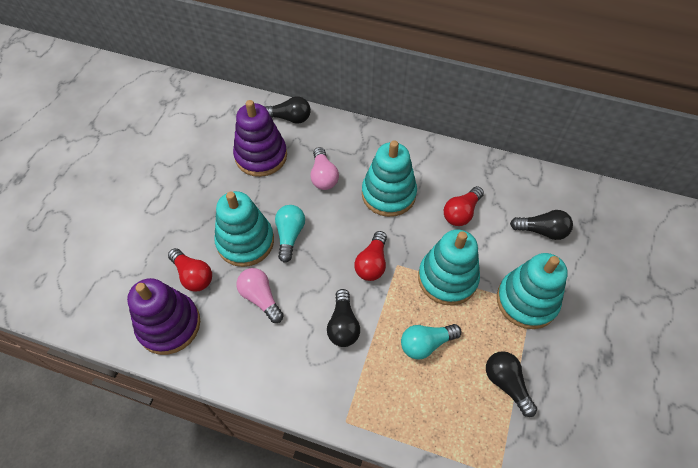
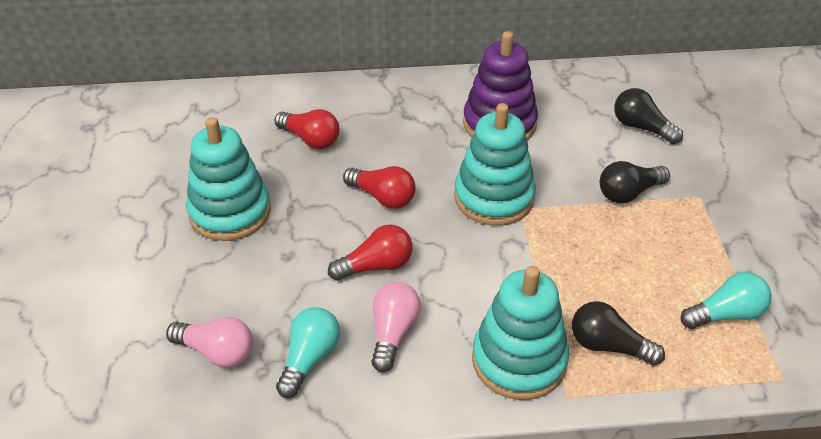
black light bulb: [264,97,311,124] [327,289,360,347] [486,351,537,417] [510,210,573,240] = 4 -> [572,301,665,365] [600,161,670,204] [614,88,683,144] = 3
purple stacking toy: [127,278,200,355] [233,100,287,177] = 2 -> [463,31,538,140] = 1
turquoise stacking toy: [214,191,274,267] [362,140,417,217] [418,229,480,305] [497,253,568,329] = 4 -> [186,117,271,241] [454,103,536,226] [472,266,569,400] = 3

